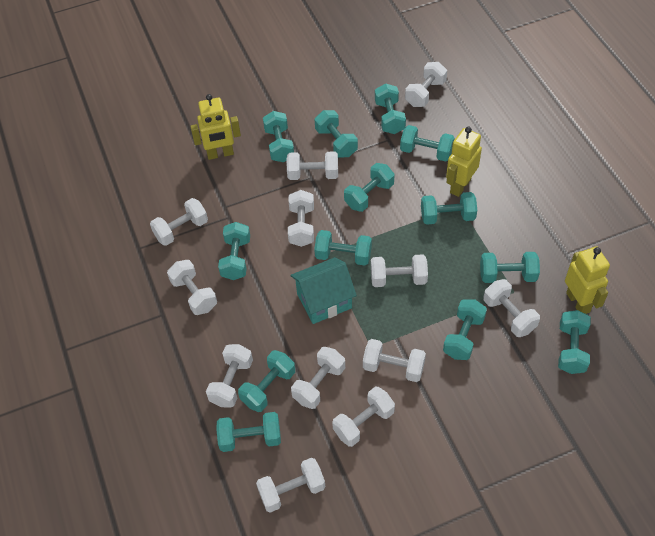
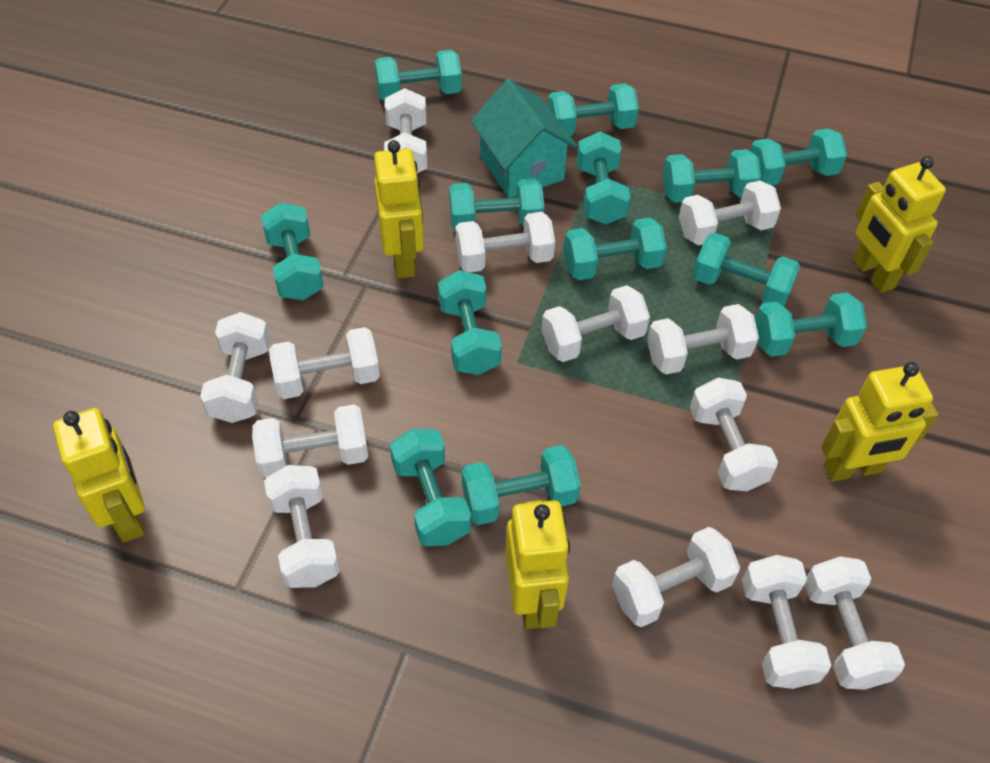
white dumbbell: [150,198,208,246] [167,260,217,315] [206,344,253,408] [256,458,325,513] [287,151,338,180] [288,190,314,247] [291,347,345,409] [332,387,395,447] [363,339,426,382] [371,254,428,287] [405,62,447,107] [483,279,540,337] = 12 -> [200,312,270,423] [252,404,368,479] [264,465,340,588] [269,327,380,399] [384,88,427,173] [455,212,555,273] [541,285,650,362] [612,527,740,627] [647,304,759,375] [679,180,781,245] [690,378,778,491] [742,555,831,689] [804,556,905,690] = 13
yellow robot: [190,94,241,160] [446,127,482,197] [565,246,610,314] = 3 -> [53,408,145,543] [374,140,424,279] [505,500,570,629] [821,362,938,482] [853,156,946,293] = 5

